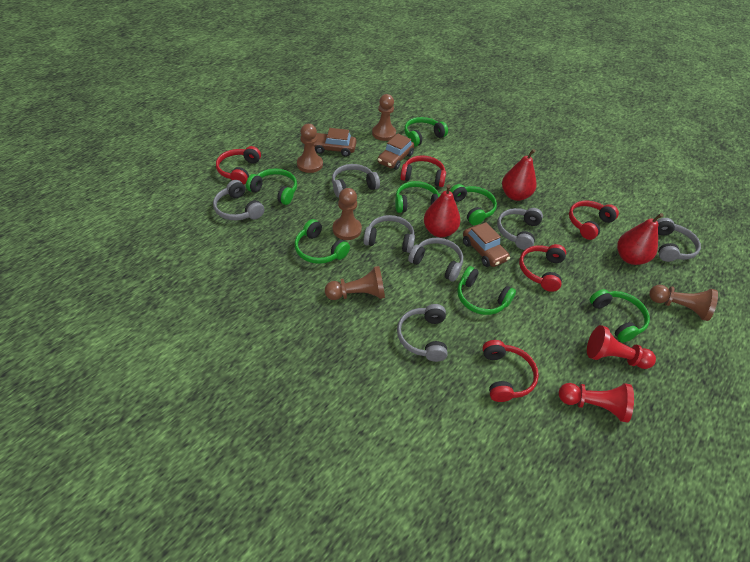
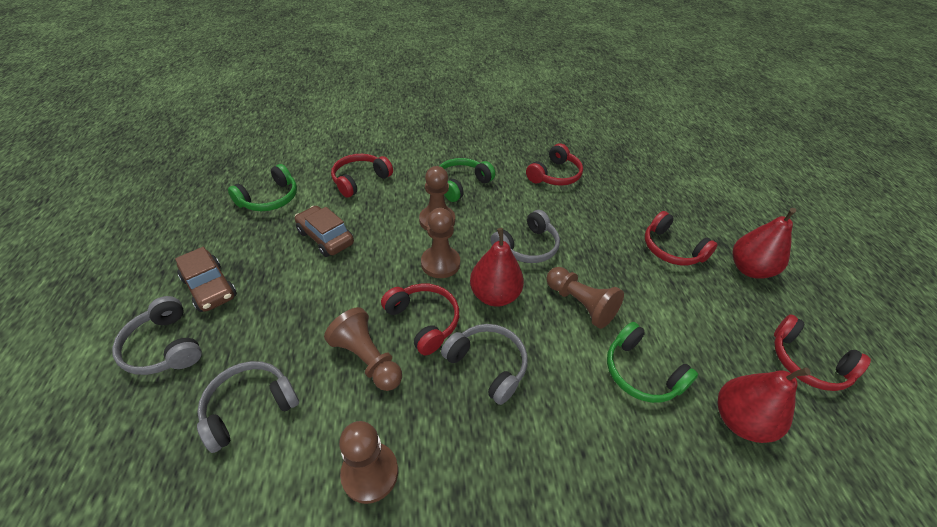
brown car: [314,128,357,157] [378,133,414,170] [463,222,510,267] = 3 -> [175,247,237,312] [295,206,354,257] = 2
green headphones: [246,168,297,205] [294,219,350,264] [395,181,441,213] [404,117,448,147] [450,184,497,225] [457,266,516,315] [590,289,650,342] = 7 -> [228,164,297,211] [440,158,495,202] [607,322,698,403] = 3
grey headphones: [213,180,264,220] [332,164,380,197] [363,215,415,253] [397,304,448,362] [408,238,463,282] [497,208,543,250] [657,218,701,262] = 7 -> [112,296,202,375] [197,361,299,453] [441,324,528,405] [491,210,560,263] = 4
red pawn: [559,383,634,422] [587,325,656,369] = 2 -> none = 0

